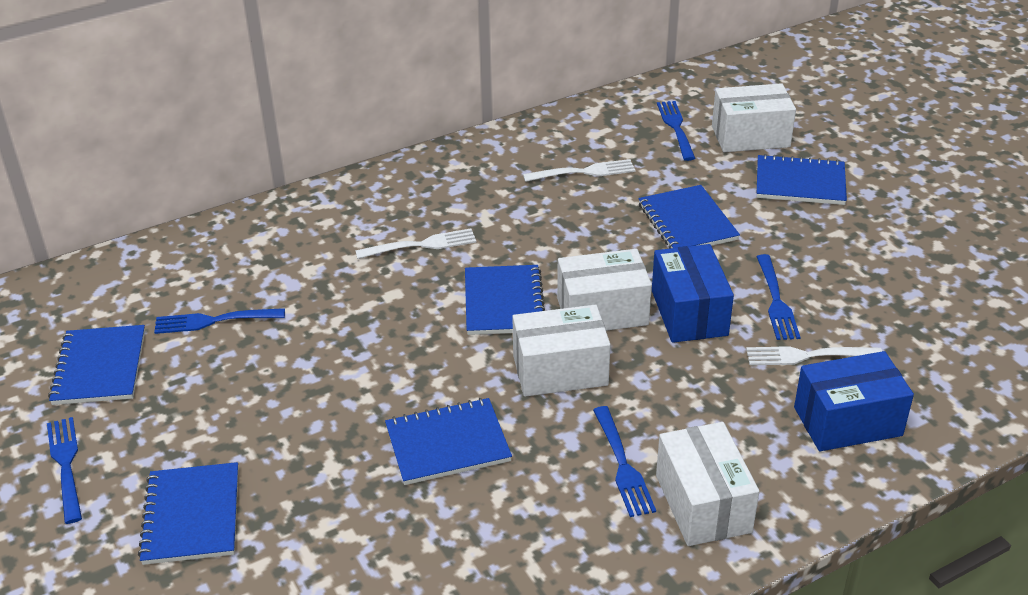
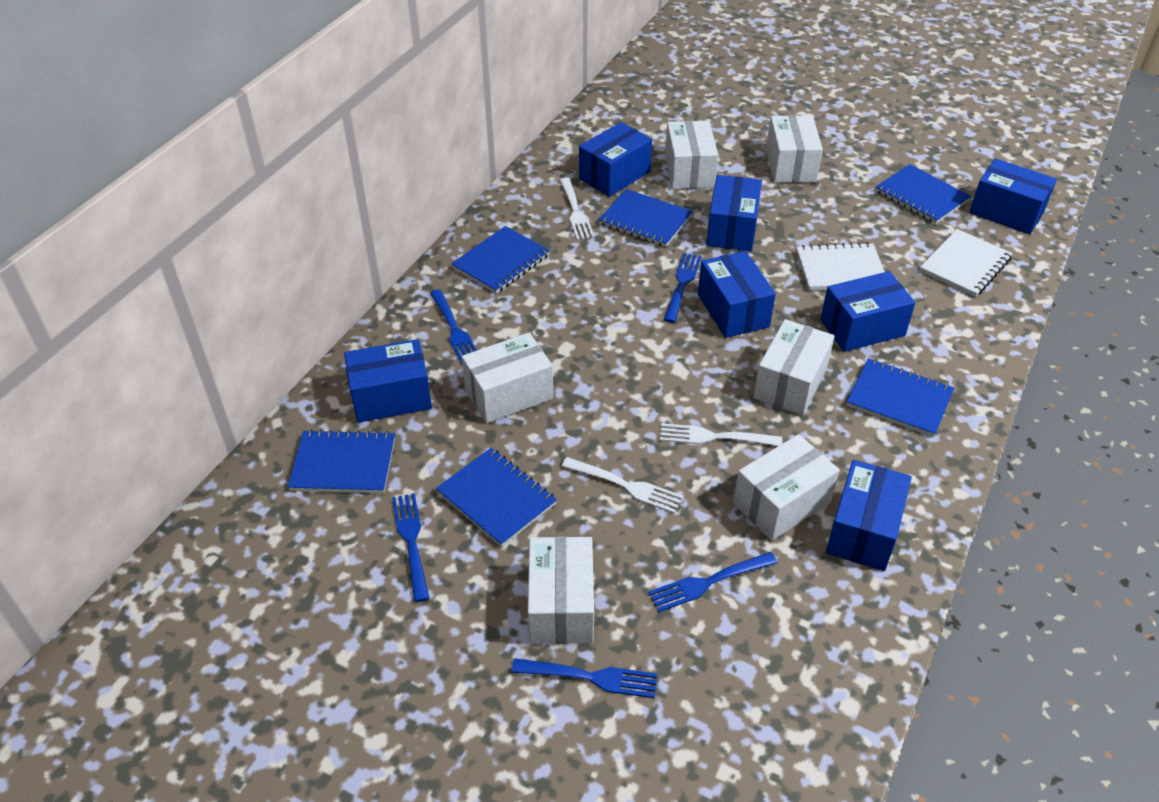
blue box: [652,244,734,343] [794,351,914,451] = 2 -> [344,339,432,423] [579,122,652,197] [698,251,776,338] [706,175,762,251] [820,271,915,352] [826,460,912,571] [969,158,1057,234] = 7
white box: [512,305,611,397] [557,249,652,331] [656,422,759,546] [712,83,796,152] = 4 -> [462,333,553,423] [528,536,594,644] [665,121,718,189] [733,434,840,541] [754,319,835,416] [766,115,823,183] = 6
white notebook: none = 0 -> [796,242,885,290] [920,229,1013,297] = 2

